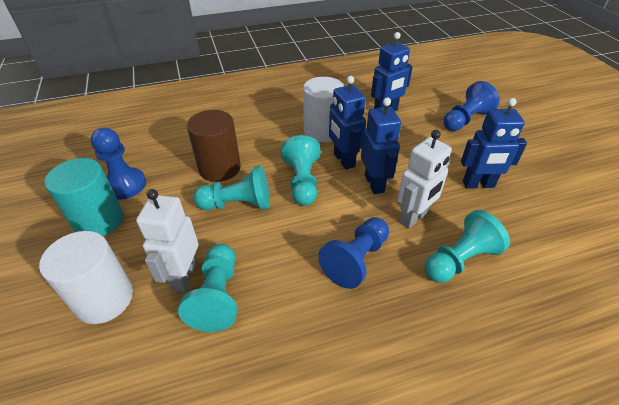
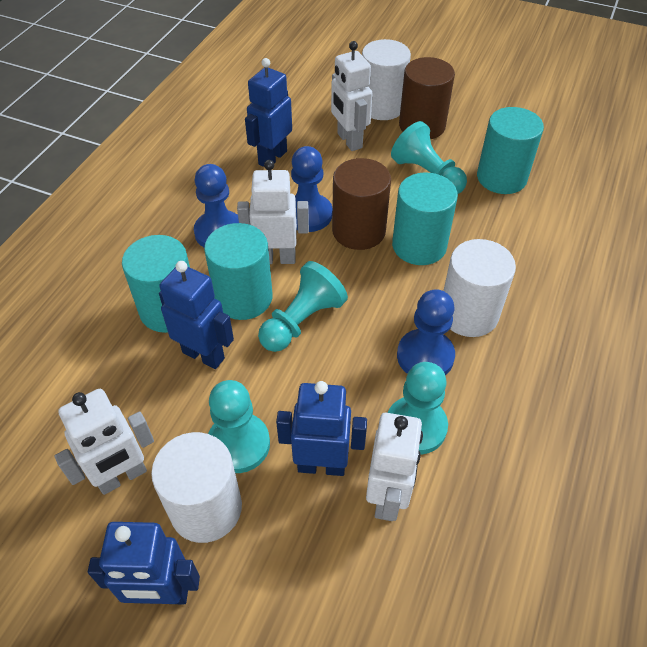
brown cylinder: [187,110,241,182] = 1 -> [332,158,391,250] [399,57,455,139] = 2
turquoise cylinder: [44,158,123,236] = 1 -> [122,235,190,333] [204,223,273,320] [392,172,458,265] [477,107,544,194] = 4
white cylinder: [39,231,133,324] [303,77,344,143] = 2 -> [151,432,242,543] [362,39,411,120] [443,239,516,337] = 3
white robot: [136,189,199,292] [397,130,452,229] = 2 -> [55,389,154,495] [237,160,309,264] [331,41,373,151] [366,413,423,521] = 4

